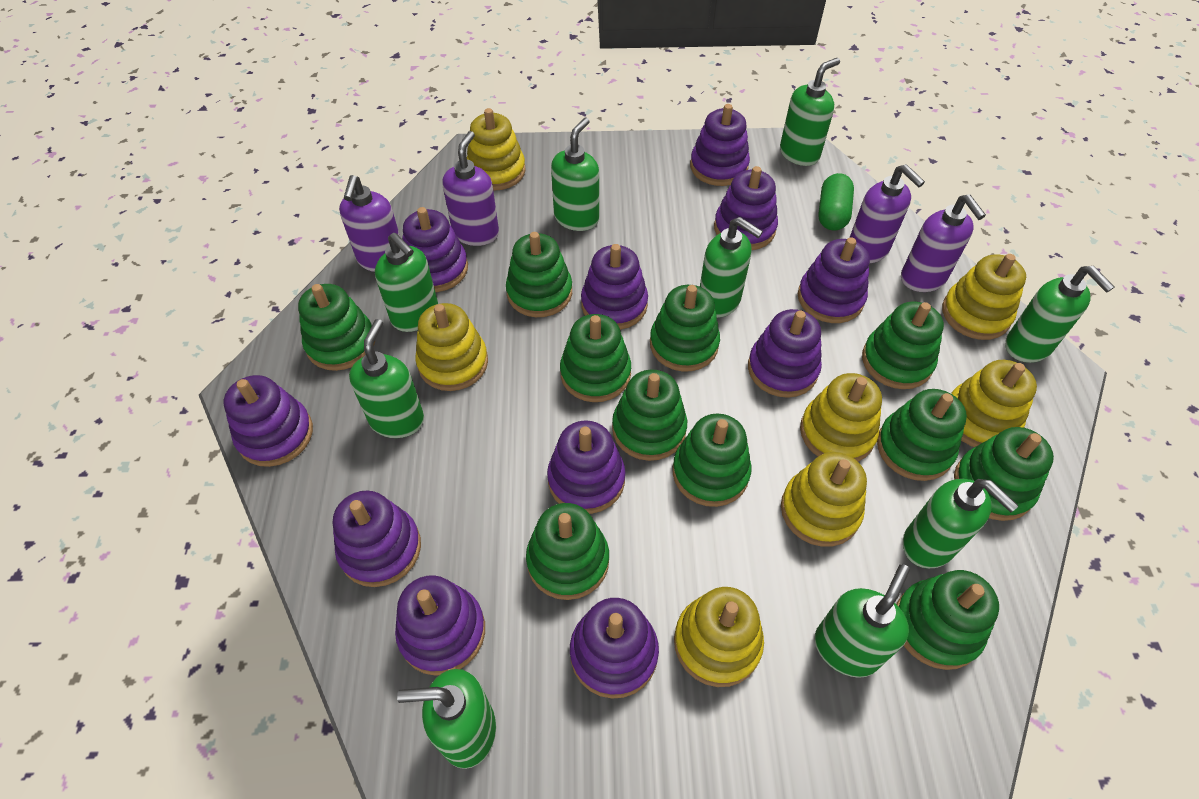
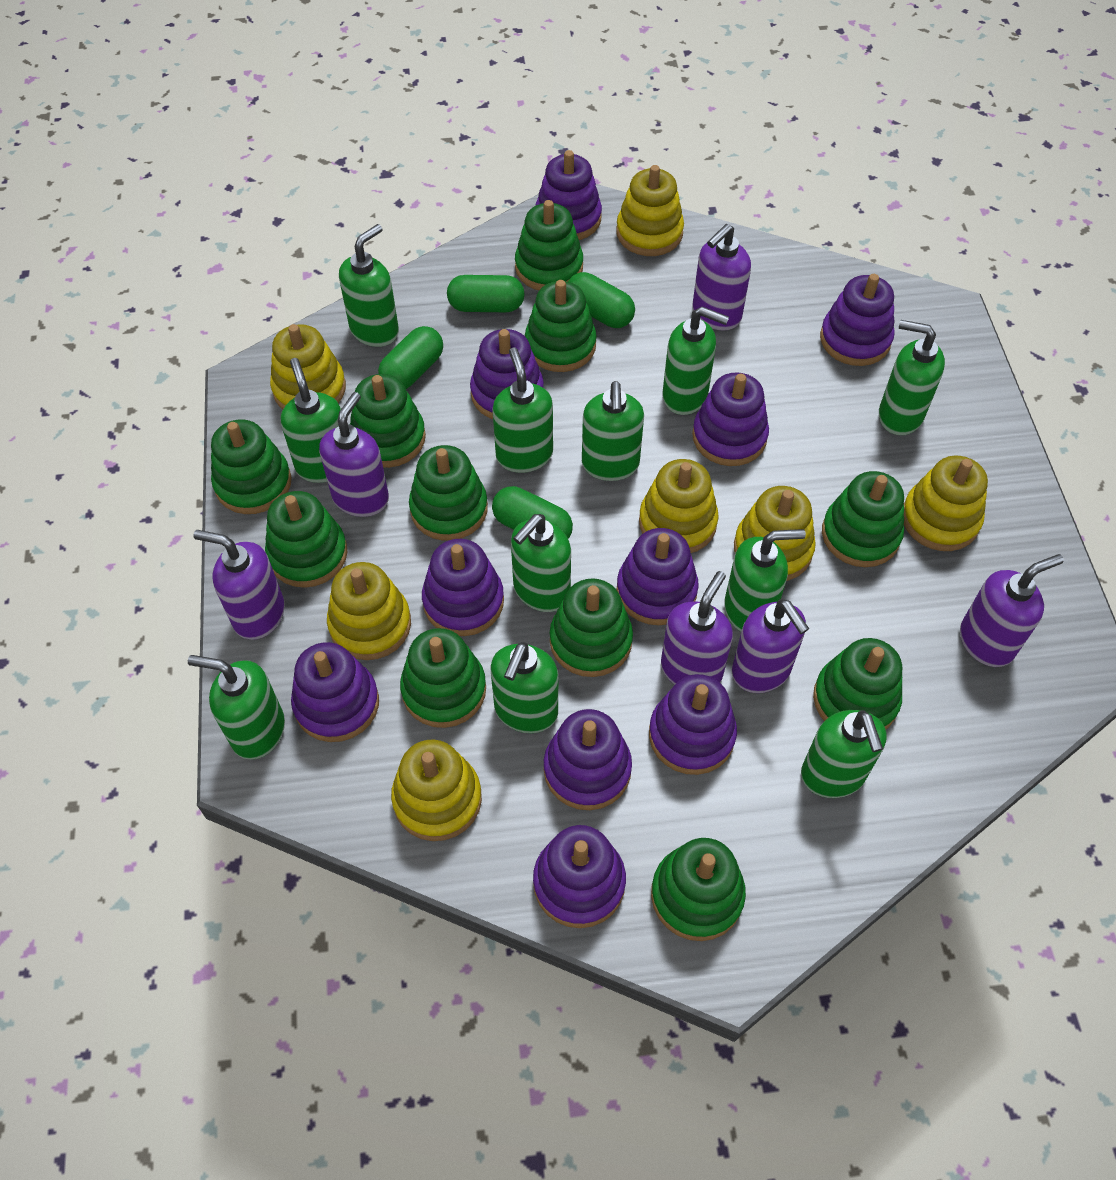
green capsule: [818,173,854,230] = 1 -> [378,326,443,389] [447,275,525,312] [492,486,573,539] [568,272,635,328] = 4
green soap dispenser: [349,319,424,438] [375,233,438,332] [397,669,496,769] [551,117,599,231] [700,217,763,318] [780,58,840,166] [815,564,910,678] [903,479,1019,568] [1005,266,1114,363] = 9 -> [188,655,285,759] [281,358,341,483] [339,224,399,347] [491,642,558,733] [492,347,553,473] [511,514,571,612] [582,381,644,481] [663,307,729,415] [724,529,806,632] [801,710,887,798] [879,320,945,435] = 11
purple soap dispenser: [339,175,400,272] [442,131,499,246] [849,164,925,263] [901,194,986,292] = 4 -> [193,530,285,640] [319,392,389,517] [661,571,733,685] [692,224,751,331] [732,599,809,693] [960,554,1064,667] = 6
purple stacking toy: [224,375,313,467] [333,491,421,587] [395,575,485,676] [402,207,468,292] [547,420,626,514] [570,598,659,699] [581,244,648,330] [690,104,750,186] [714,166,778,250] [748,309,822,398] [798,237,870,323] = 11 -> [291,642,379,742] [422,539,504,636] [470,329,544,419] [533,825,626,928] [535,150,602,240] [544,709,632,810] [616,528,699,625] [649,674,737,775] [692,372,769,466] [820,274,895,366] = 10

